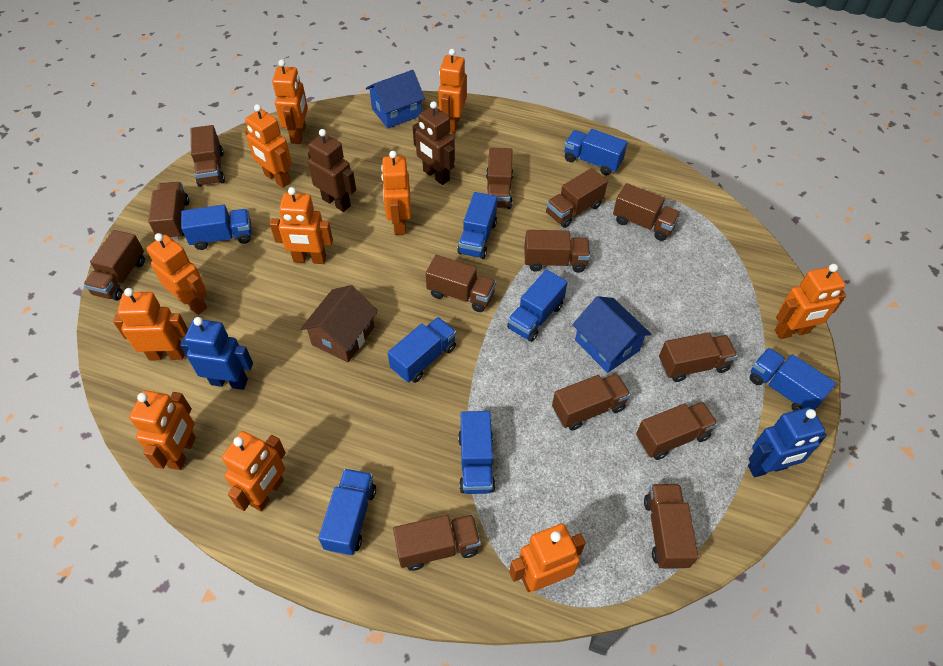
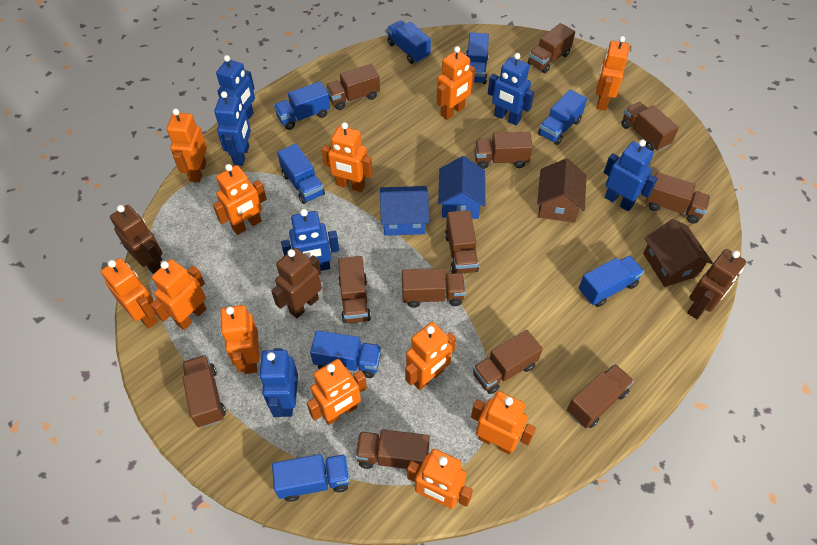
blue robot: [180,317,253,390] [748,407,827,477] = 2 -> [214,91,251,166] [216,55,255,119] [259,348,298,417] [281,209,339,271] [488,53,534,126] [604,139,658,211] = 6
brown house: [300,285,378,362] = 1 -> [537,158,587,223] [643,219,713,287] = 2
brown robot: [308,129,356,212] [413,101,455,185] = 2 -> [110,205,163,274] [271,248,322,318] [687,249,746,319] = 3
brown truck: [83,230,145,301] [148,182,189,239] [191,125,225,187] [393,514,481,571] [426,255,496,312] [486,148,513,209] [524,230,590,273] [546,168,608,228] [552,373,631,430] [613,183,681,241] [636,402,718,460] [644,484,699,569] [659,332,738,382] = 13 -> [182,355,226,427] [325,64,380,110] [338,256,371,324] [355,430,430,469] [402,268,466,308] [445,210,479,273] [473,330,543,394] [475,132,533,169] [528,23,575,73] [567,364,634,428] [622,102,679,151] [646,172,711,224] = 12
orange robot: [113,288,188,361] [129,390,196,470] [146,233,207,315] [222,431,286,512] [245,104,292,188] [270,187,333,264] [272,60,308,144] [381,151,411,235] [438,49,467,133] [509,524,586,592] [775,264,846,339] = 11 -> [101,258,158,328] [150,259,206,330] [167,109,207,183] [213,164,267,235] [220,305,259,374] [307,359,367,425] [322,122,373,192] [405,322,456,390] [407,449,473,509] [437,46,475,120] [471,391,536,454] [596,36,630,111] = 12

